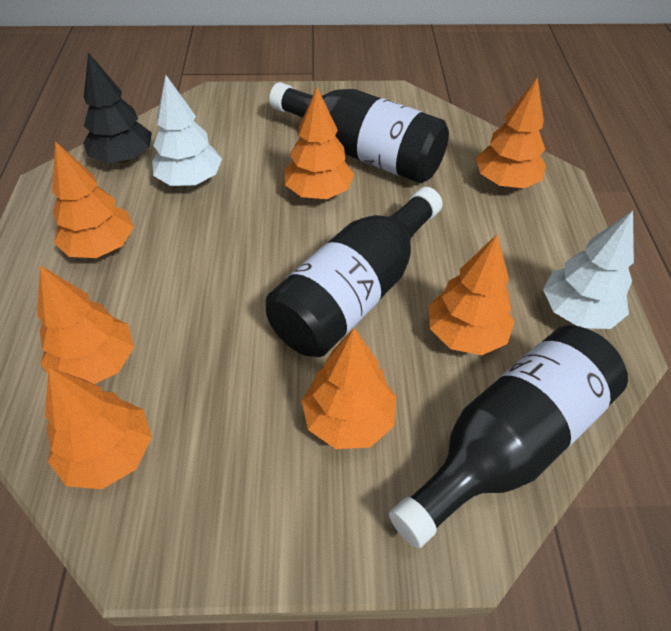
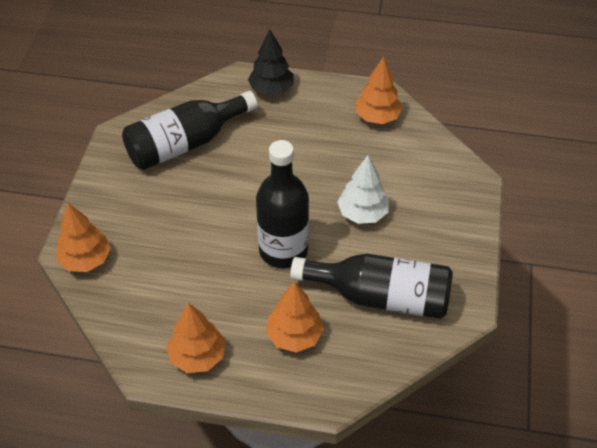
orange tree: [37,265,134,384] [45,367,152,489] [52,141,134,258] [285,87,354,199] [301,328,396,449] [429,234,515,355] [476,77,546,188] = 7 -> [56,203,111,272] [167,303,225,373] [266,281,324,353] [356,57,403,124] = 4
white tree: [152,75,222,186] [543,210,634,329] = 2 -> [337,155,389,224] = 1

